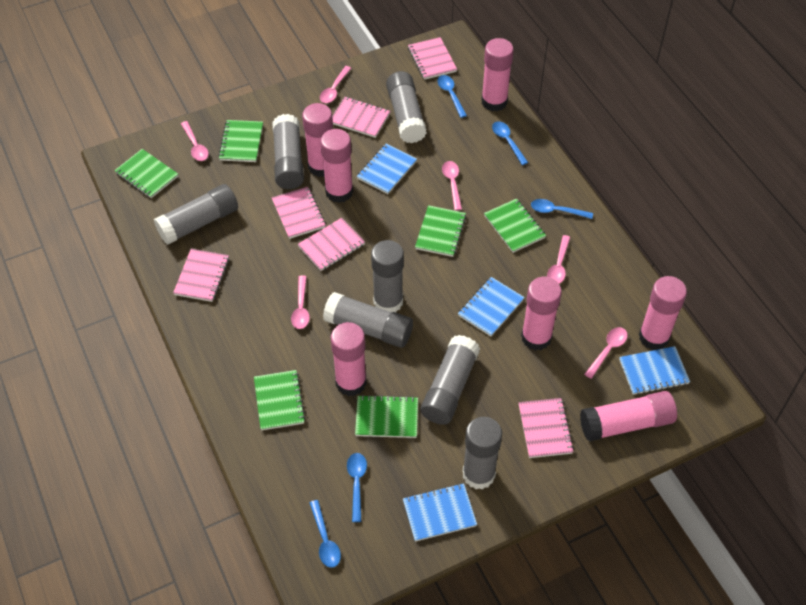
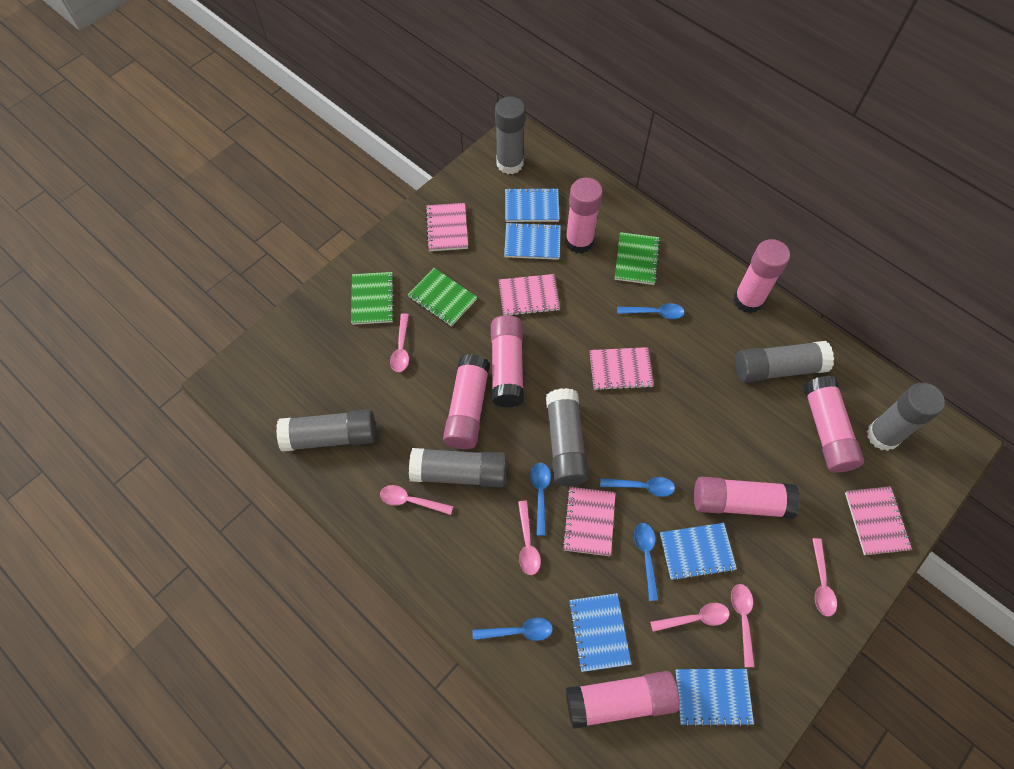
blue notebook: [357,144,417,194] [403,483,477,542] [458,277,525,337] [619,346,690,395] = 4 -> [504,222,561,260] [505,188,560,222] [568,593,631,672] [660,523,737,581] [676,669,754,727] = 5
green notebook: [114,149,178,198] [218,120,263,162] [254,370,306,430] [355,395,418,438] [415,205,466,257] [484,199,546,253] = 6 -> [351,272,394,325] [408,268,477,327] [615,232,660,285] = 3
grey glue stick: [154,184,238,245] [272,114,304,189] [323,292,413,348] [371,240,404,312] [386,71,427,143] [421,335,480,425] [463,417,502,490] = 7 -> [276,409,376,452] [409,448,507,488] [495,96,526,174] [546,388,589,486] [735,341,834,383] [867,383,945,451] = 6
pink notebook: [173,249,229,302] [272,187,326,239] [297,218,365,271] [332,97,390,138] [408,37,457,80] [518,398,574,458] = 6 -> [425,203,468,251] [499,274,560,316] [562,487,616,556] [590,347,654,391] [845,486,912,555] = 5

